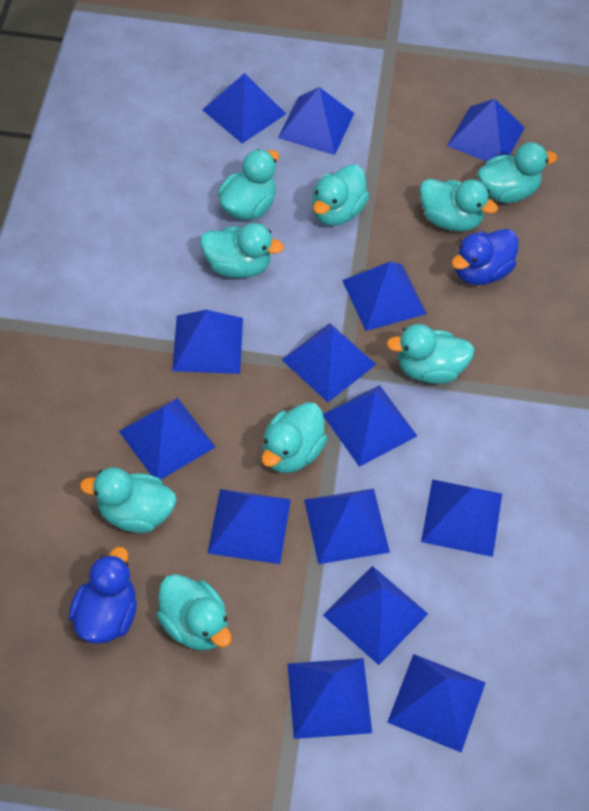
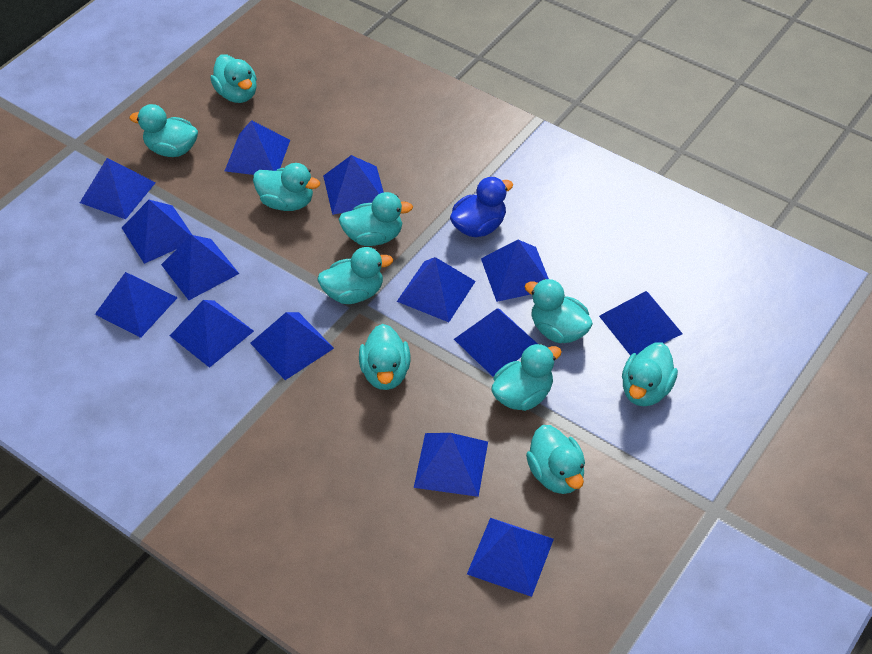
blue duck: [69,547,137,644] [451,229,519,285] = 2 -> [450,177,513,237] = 1
turquoise duck: [80,468,177,533] [156,574,232,651] [200,223,284,278] [218,149,279,220] [262,402,327,473] [312,164,369,226] [386,324,475,384] [420,179,498,232] [477,142,557,203] = 9 -> [129,104,198,157] [210,55,257,103] [253,163,320,211] [317,247,393,304] [339,192,413,246] [359,324,410,390] [491,344,561,411] [524,279,593,343] [526,425,585,494] [622,342,678,406] = 10

